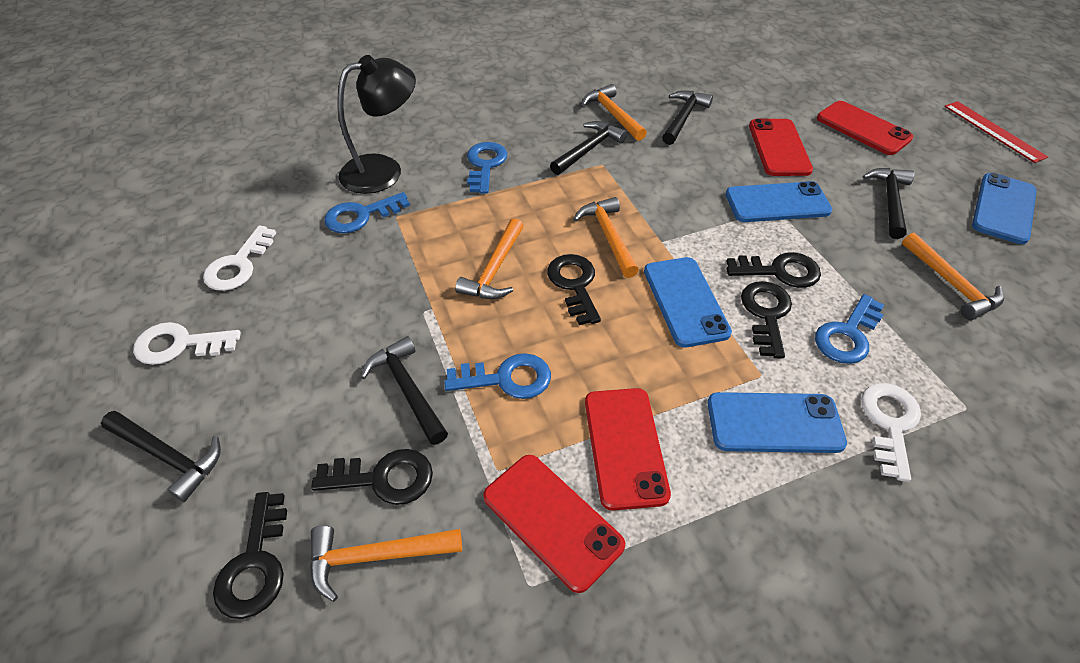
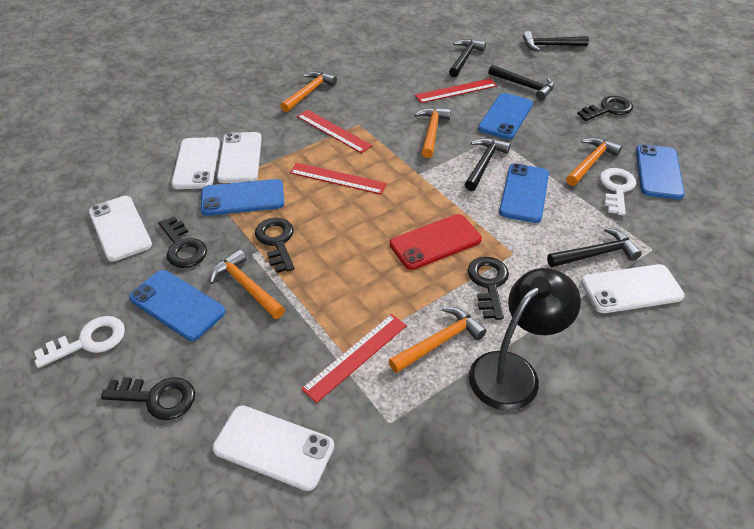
blue key: [324,192,410,233] [444,353,551,399] [467,142,507,194] [815,294,884,364] = 4 -> none = 0
blue phone: [644,257,732,347] [708,392,847,453] [726,181,832,222] [972,173,1037,244] = 4 -> [129,270,225,341] [201,179,284,216] [478,93,533,140] [499,163,549,223] [636,144,685,199] = 5
red phone: [483,455,625,593] [585,388,671,511] [749,118,813,176] [817,101,913,155] = 4 -> [390,214,482,270] = 1
red ruler: [944,101,1048,163] = 1 -> [290,163,387,194] [297,110,372,153] [301,314,407,403] [415,79,497,103] = 4
white key: [133,322,241,365] [203,225,276,291] [861,383,921,482] = 3 -> [34,316,125,368] [600,168,636,216] = 2
white phone: none = 0 -> [89,196,152,262] [171,137,220,189] [212,405,334,491] [217,132,262,183] [581,264,685,313] = 5

